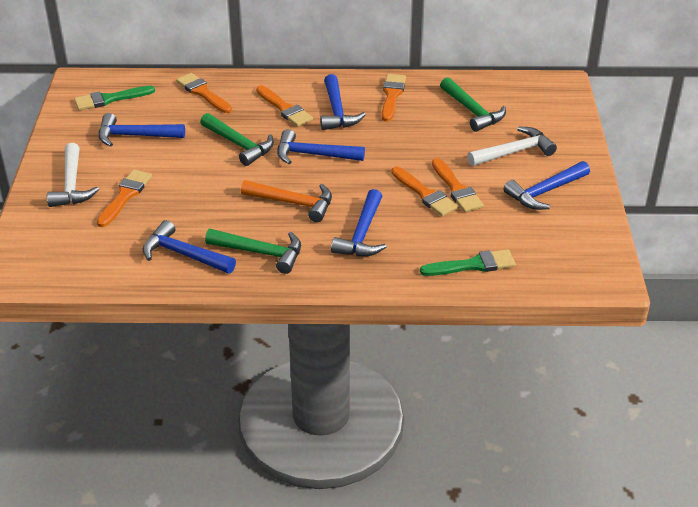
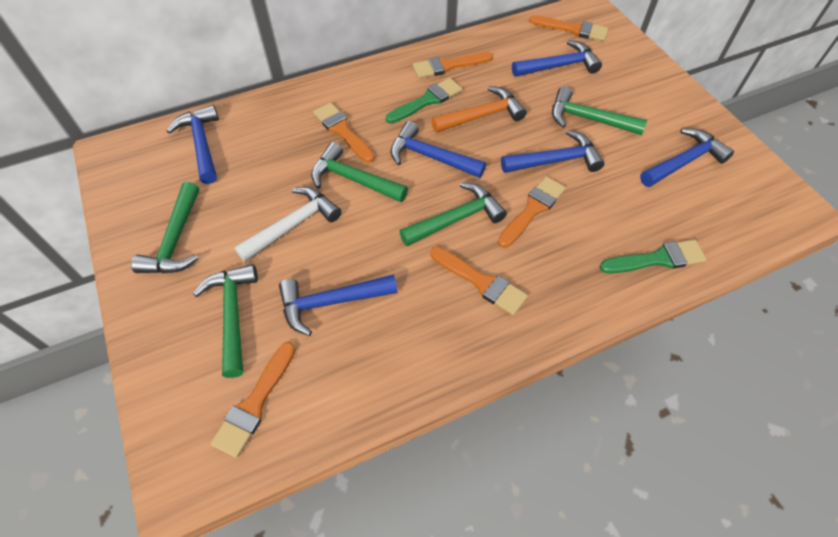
green hammer: [200,113,274,166] [205,229,301,274] [440,77,506,132] = 3 -> [131,182,199,273] [193,264,258,378] [311,142,408,202] [399,182,507,246] [552,86,647,135] = 5
white hammer: [47,143,99,207] [467,127,557,166] = 2 -> [234,187,342,262] = 1

